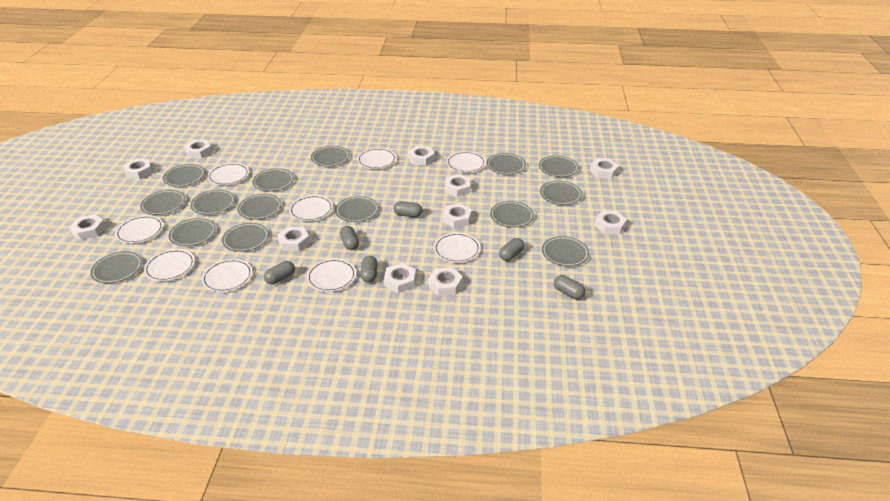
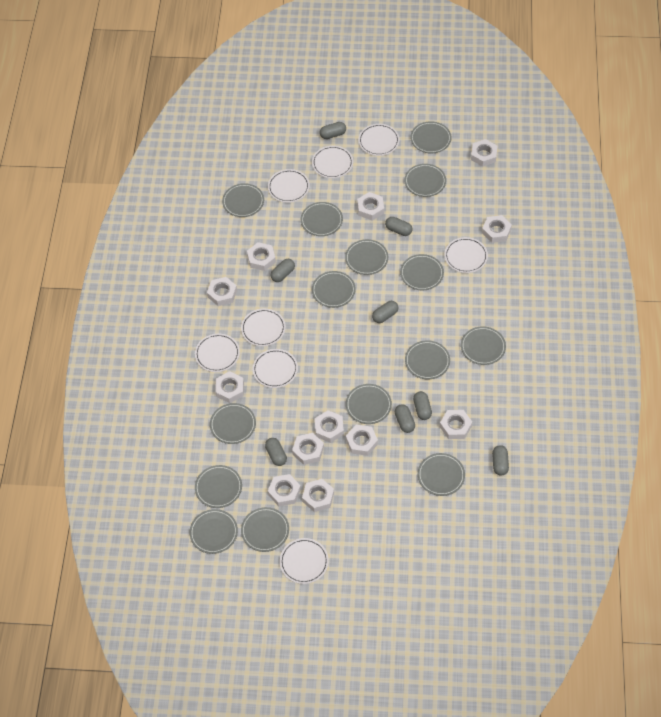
grey capsule: [264,261,295,285] [340,226,359,250] [361,256,378,283] [393,201,422,217] [499,238,524,261] [554,275,585,299] = 6 -> [265,438,287,466] [271,259,295,282] [320,122,346,139] [372,301,399,323] [385,217,412,236] [395,404,415,433] [413,391,432,420] [492,445,509,475] = 8
white nut: [69,214,106,240] [124,159,152,179] [184,140,212,159] [277,226,310,251] [384,263,416,293] [408,146,435,166] [428,267,463,296] [443,203,472,228] [445,174,471,197] [590,158,619,179] [594,211,627,235] = 11 -> [207,277,237,306] [215,371,244,403] [247,242,276,271] [268,474,301,506] [292,433,324,465] [302,479,334,512] [315,410,344,443] [346,425,378,456] [357,192,384,220] [440,410,472,439] [471,139,497,167] [482,215,512,243] = 12
white plate: [115,215,163,244] [144,249,195,281] [202,259,252,292] [208,163,249,185] [289,195,333,221] [307,259,356,292] [357,148,396,169] [434,233,480,263] [447,151,486,173] = 9 -> [195,334,240,372] [241,309,286,346] [253,349,298,388] [268,169,310,203] [280,538,329,584] [312,146,353,178] [358,124,399,156] [444,237,488,273] = 8

